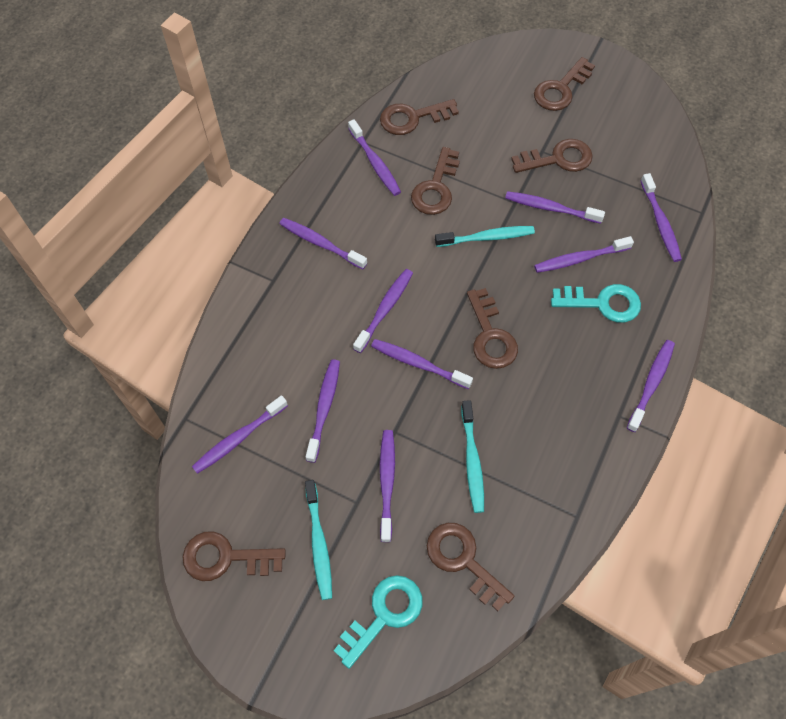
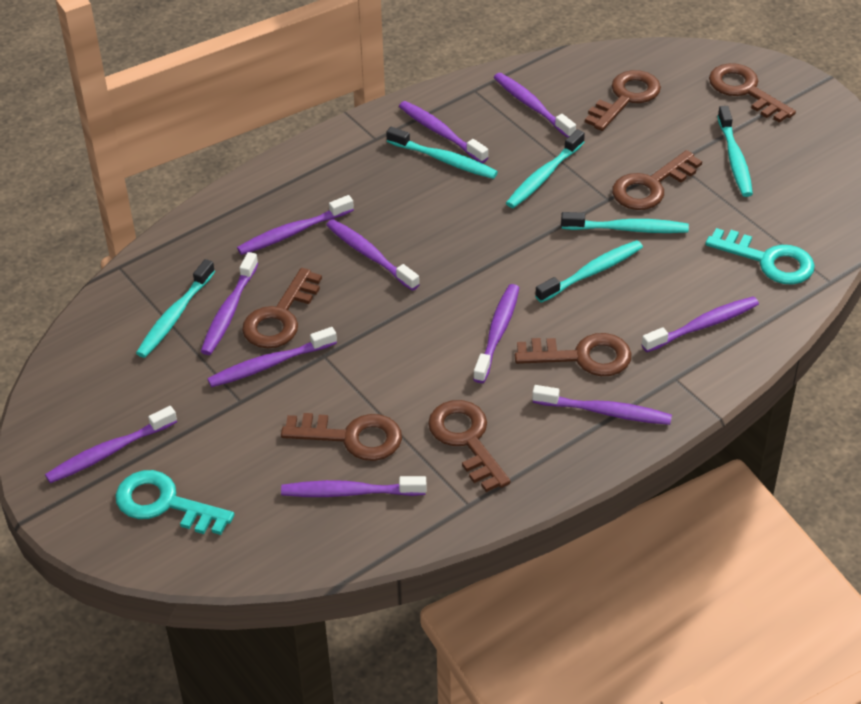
turquoise toothbrush: [305,480,332,600] [435,226,535,247] [461,400,484,513] = 3 -> [136,259,215,358] [386,127,498,179] [506,129,585,208] [535,240,643,303] [561,212,689,233] [718,106,753,197] = 6

